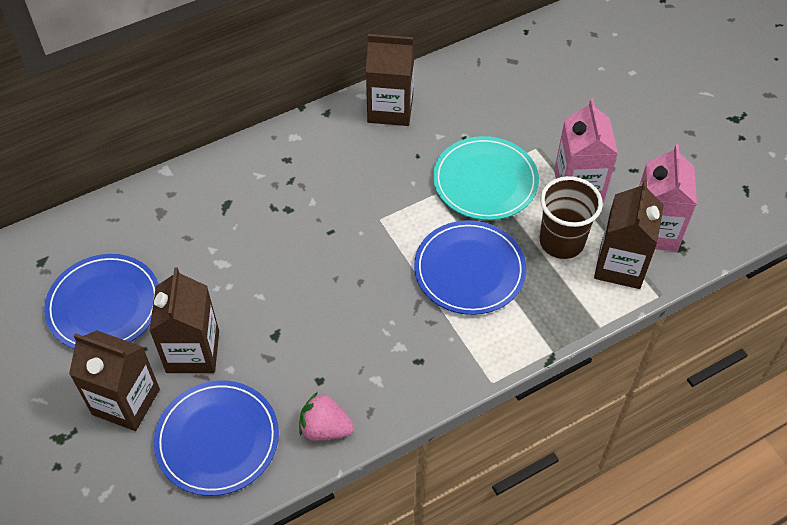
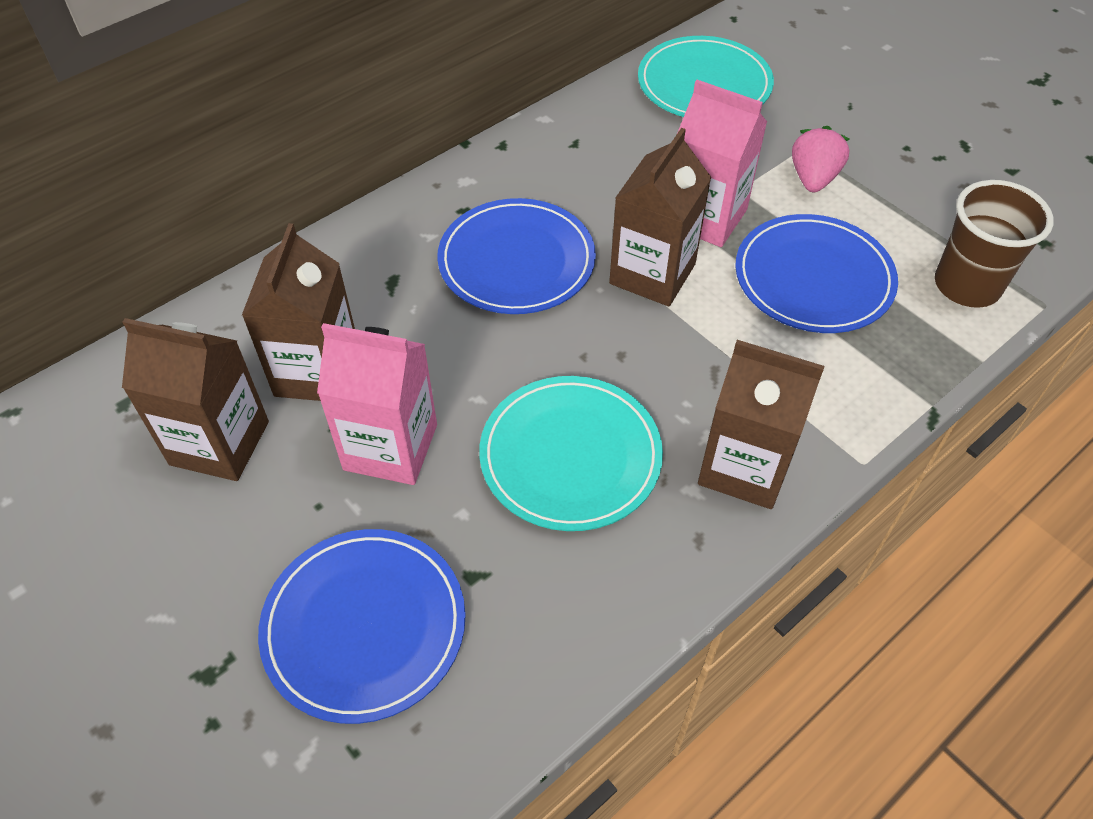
turquoise plate: [433,136,539,220] = 1 -> [479,376,663,531] [638,36,774,117] = 2

